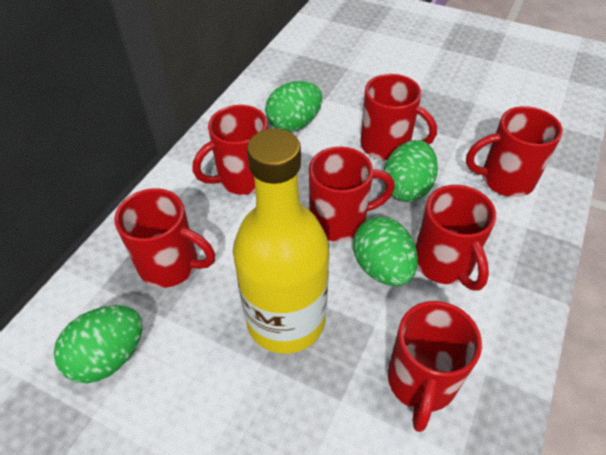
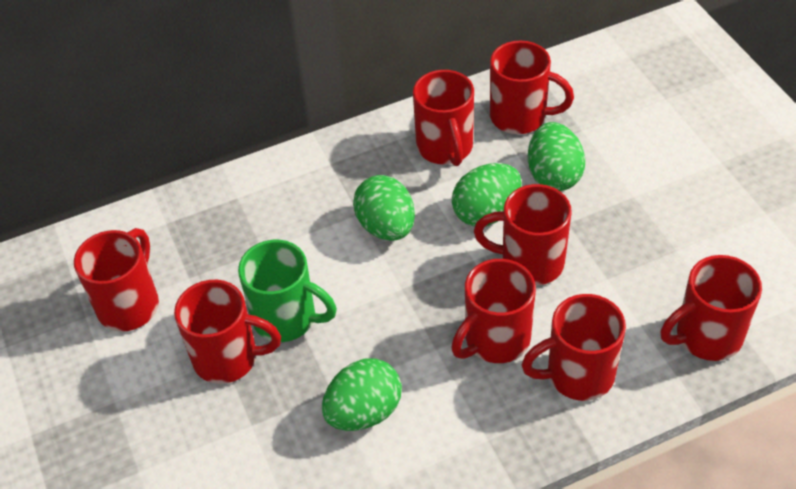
green mug: none = 0 -> [238,240,337,342] = 1
red mug: [114,188,215,288] [193,105,268,195] [309,147,395,242] [360,74,437,160] [388,301,482,432] [416,185,496,291] [466,106,563,197] = 7 -> [74,228,159,332] [174,280,281,384] [413,70,474,166] [451,259,536,363] [474,184,572,285] [490,41,574,134] [522,294,626,401] [661,255,762,361] = 8
yellow bottle: [233,128,329,354] = 1 -> none = 0

